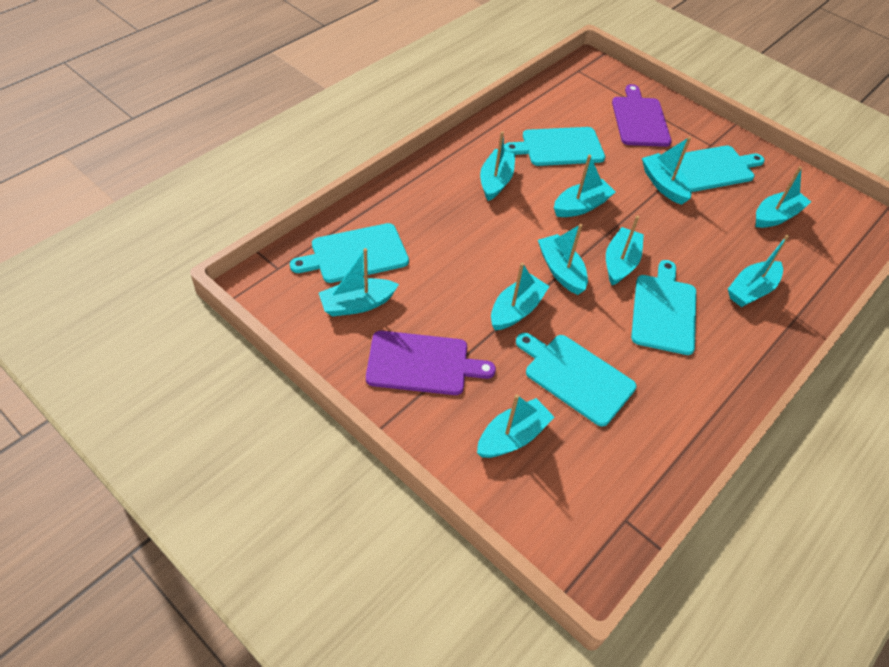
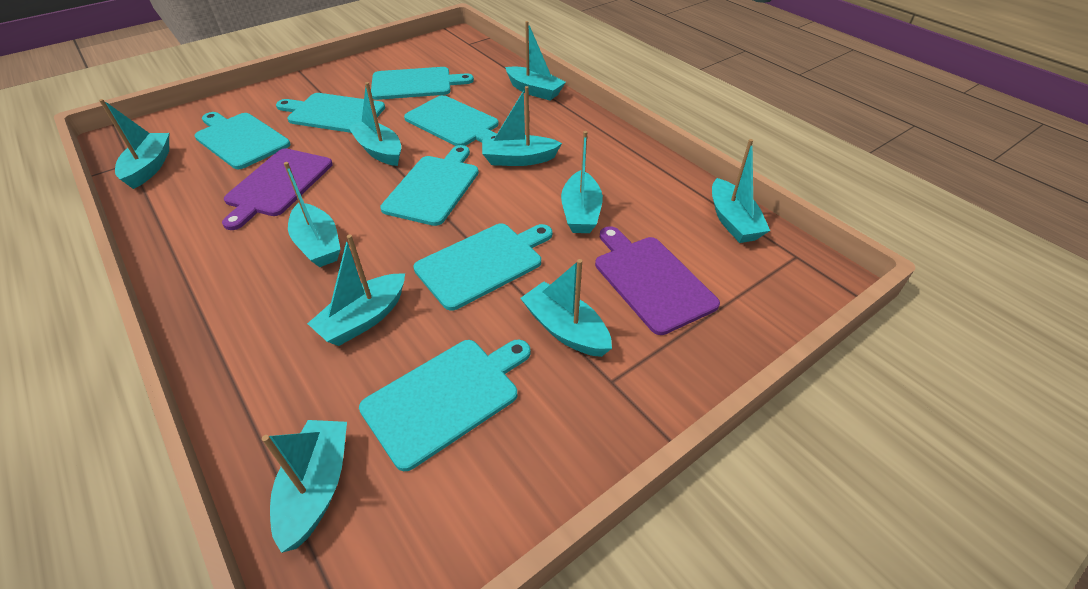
turquoise cutting board: [290,223,409,283] [504,127,605,166] [516,333,636,427] [631,260,696,355] [679,145,765,192] = 5 -> [195,112,290,169] [276,93,385,133] [359,339,531,471] [371,67,474,100] [380,145,479,226] [404,95,499,146] [413,224,552,311] = 7

